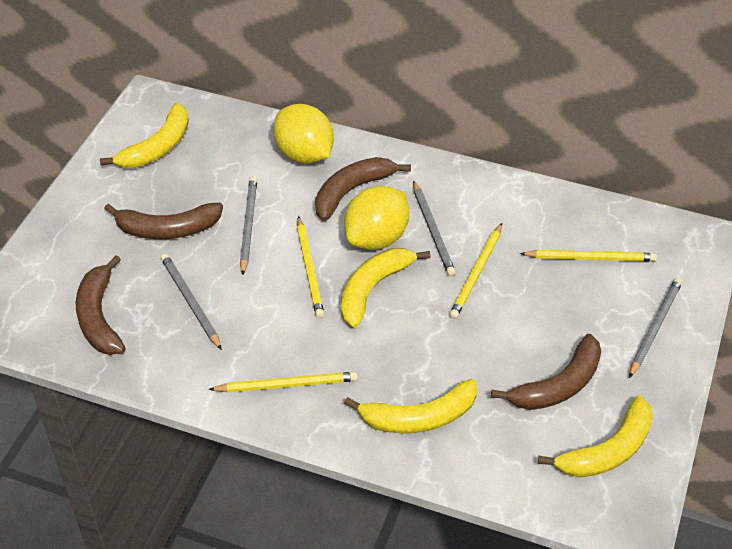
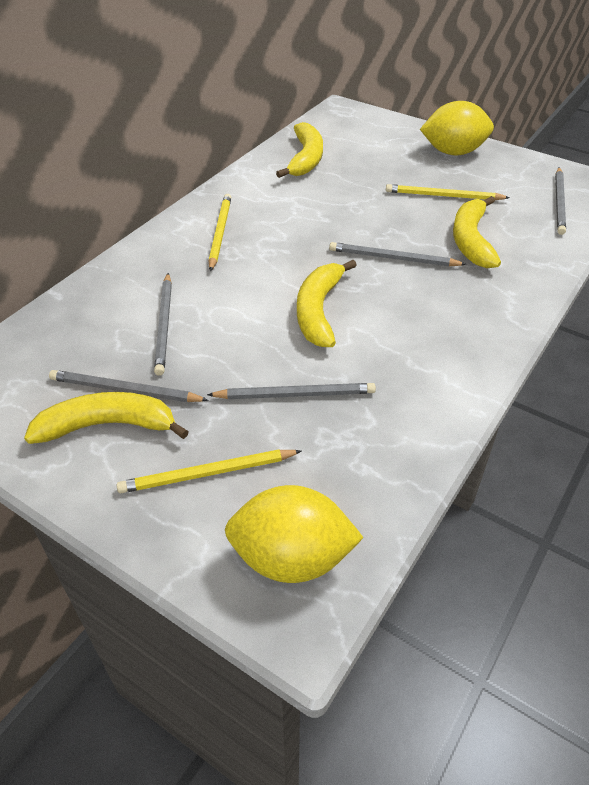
brown banana: [76,255,126,355] [104,203,223,239] [315,157,411,221] [491,334,601,410] = 4 -> none = 0
grey pencil: [161,253,222,350] [240,177,257,275] [413,180,456,276] [629,278,682,378] = 4 -> [49,370,209,402] [154,273,172,376] [207,383,376,399] [329,242,467,266] [555,168,566,235] = 5
yellow pencil: [209,372,358,393] [297,216,324,318] [449,223,502,319] [520,250,657,261] = 4 -> [117,449,301,493] [209,194,231,272] [386,184,510,200] = 3

